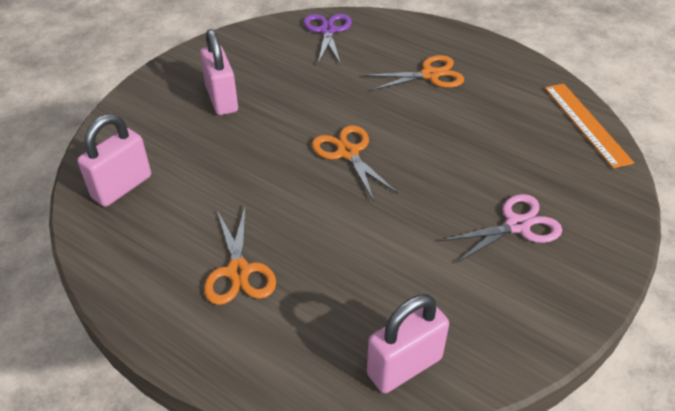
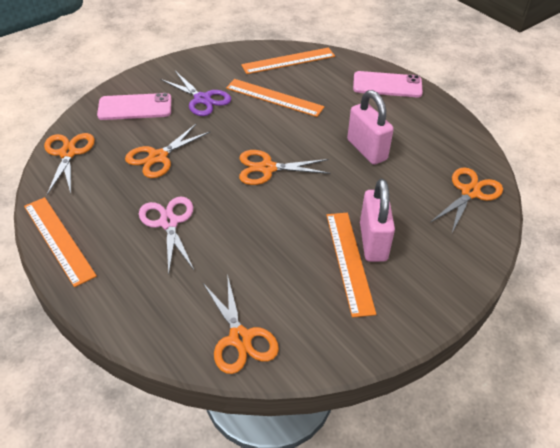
orange ruler: [545,83,634,168] = 1 -> [24,197,97,287] [226,79,325,117] [241,47,335,74] [326,213,376,318] = 4
orange scissors: [204,208,276,305] [312,125,398,201] [365,55,464,91] = 3 -> [44,133,95,195] [125,124,210,178] [203,274,279,374] [239,150,330,185] [430,168,503,235] = 5
pink padlock: [77,114,151,207] [200,29,238,115] [367,294,449,393] = 3 -> [347,90,394,165] [360,179,395,262] = 2
pink phone: none = 0 -> [97,93,171,120] [353,71,423,97] = 2

